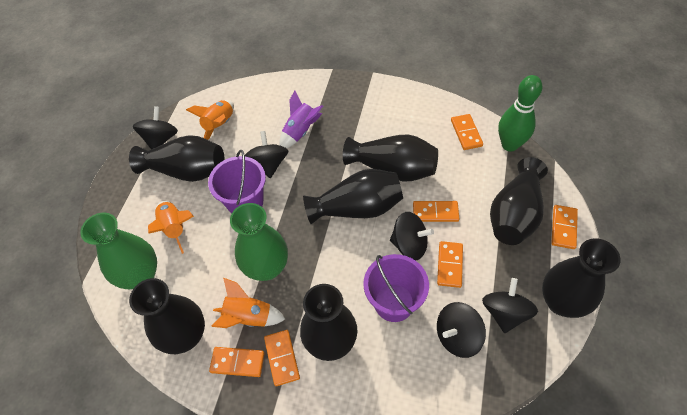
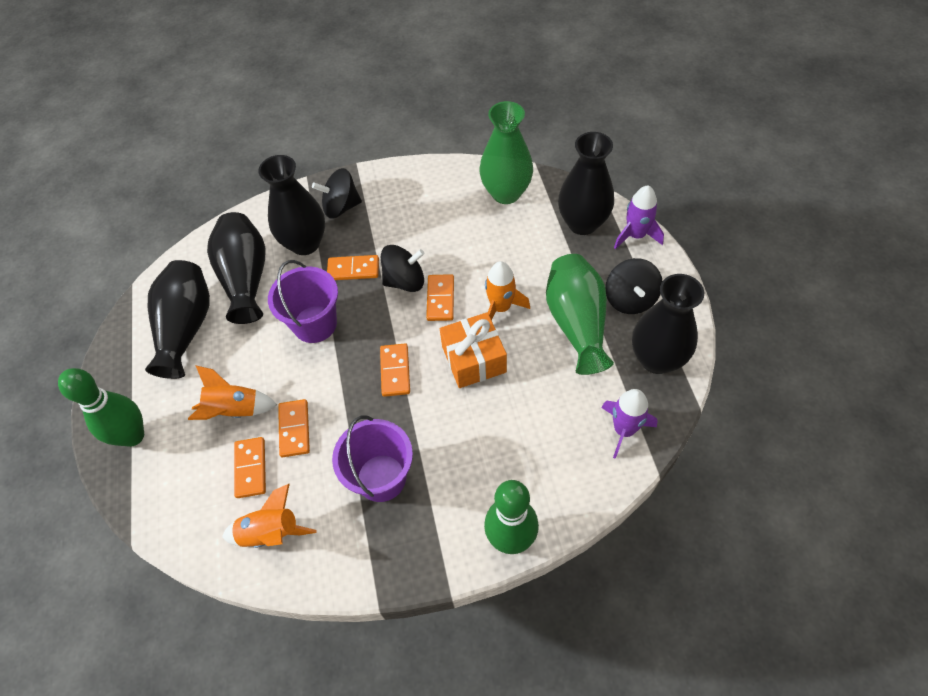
black spinning top: [133,106,178,149] [245,131,288,178] [390,212,434,261] [437,302,486,358] [482,278,538,333] = 5 -> [312,168,362,219] [381,245,425,292] [606,258,662,314] = 3
black vase: [129,135,224,182] [129,278,205,354] [300,284,358,361] [303,169,403,224] [343,134,438,181] [490,157,548,245] [542,238,621,318] = 7 -> [145,260,210,379] [207,212,266,324] [258,155,325,255] [558,132,614,235] [632,274,704,374] = 5
green bowling pin: [498,75,542,151] = 1 -> [58,368,144,447] [484,480,539,554] = 2
orange domino: [209,347,265,377] [264,330,300,386] [413,201,460,222] [437,241,463,288] [451,114,483,150] [551,205,578,249] = 6 -> [234,437,266,498] [278,399,310,457] [327,255,379,280] [380,343,410,397] [426,274,454,321] = 5
orange gift: none = 0 -> [440,312,507,388] = 1
purple rocket: [279,90,323,148] = 1 -> [601,389,658,459] [614,186,664,249] = 2

